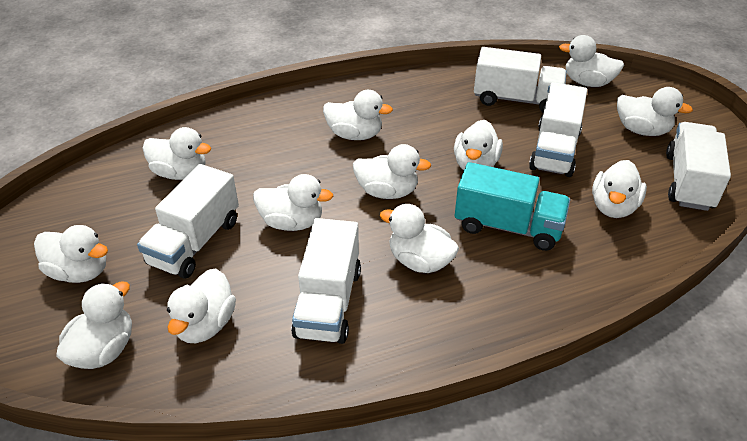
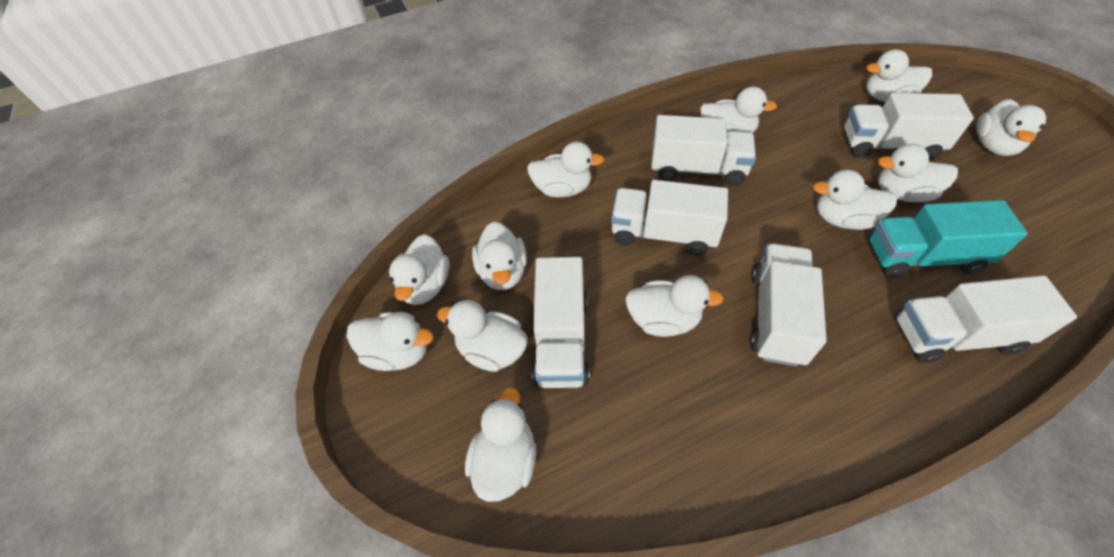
white truck: [137,164,239,279] [291,218,361,344] [474,47,567,113] [529,82,587,177] [666,122,731,211] = 5 -> [532,257,590,388] [611,180,728,255] [651,115,756,186] [750,244,827,367] [844,93,974,160] [894,275,1077,363] = 6

